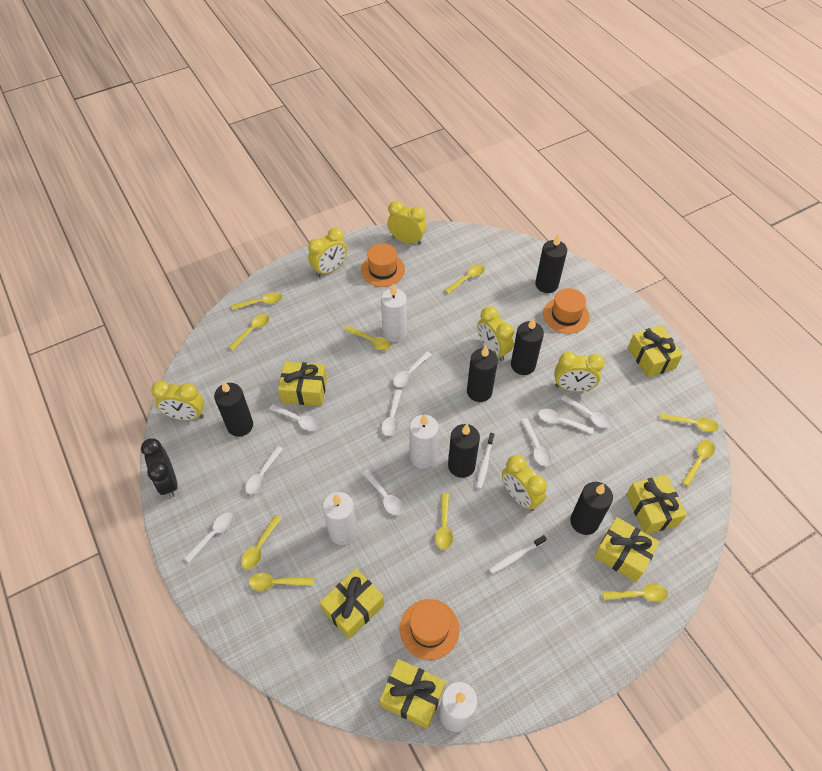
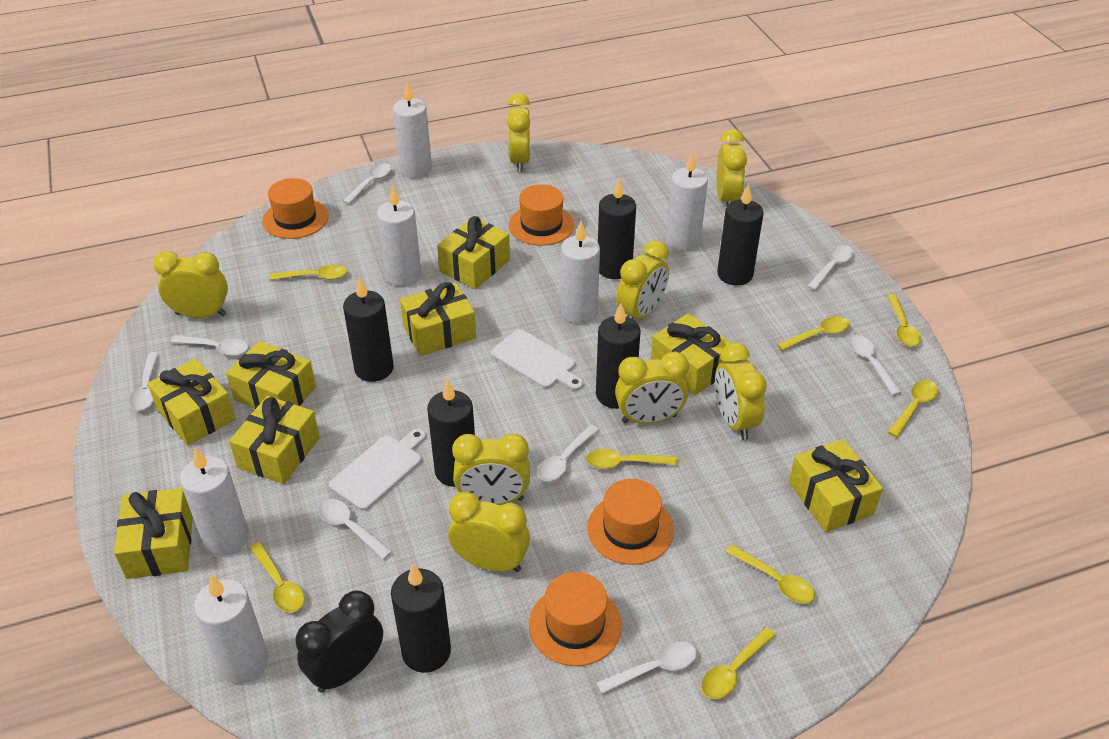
orange hat: [361,243,405,287] [400,599,460,660] [543,288,590,334] = 3 -> [262,178,329,239] [509,184,574,246] [529,572,622,666] [587,479,674,565] = 4
white candle: [322,492,357,545] [381,284,407,342] [409,414,438,468] [439,682,478,732] = 4 -> [180,447,249,556] [194,575,269,684] [377,185,421,287] [393,82,432,178] [561,221,600,324] [666,151,708,252] = 6
white cutting board: none = 0 -> [329,429,426,511] [490,329,583,390] = 2
white spoon: [184,513,235,562] [245,446,283,495] [269,404,319,431] [362,469,403,515] [382,389,402,436] [393,351,432,387] [521,418,551,466] [538,409,594,434] [561,395,611,428] = 9 -> [129,352,159,411] [171,335,248,356] [318,499,392,559] [343,163,392,204] [538,425,599,481] [596,642,697,694] [807,245,853,291] [848,335,901,395] = 8
white toothbrush: [476,433,495,489] [489,535,547,574] = 2 -> none = 0
yellow clock: [151,381,204,420] [308,228,347,277] [387,201,426,245] [477,306,514,361] [502,455,547,511] [555,352,605,392] = 6 -> [153,251,228,318] [448,492,530,572] [452,434,530,505] [507,93,530,172] [615,351,689,424] [616,240,669,319] [715,342,767,440] [716,129,747,207] = 8
yellow gift: [278,361,327,406] [320,569,384,639] [380,659,445,729] [594,517,660,582] [626,475,687,534] [628,325,683,378] = 6 -> [114,488,193,579] [148,358,236,445] [226,341,316,409] [229,396,320,484] [400,282,476,356] [437,216,510,289] [651,313,731,395] [789,439,883,532] = 8
yellow spoon: [229,314,269,350] [232,292,282,310] [241,515,282,569] [249,573,314,591] [344,326,391,350] [435,493,453,550] [445,264,485,294] [602,584,668,602] [660,413,719,432] [682,440,715,487] = 10 -> [250,542,305,612] [270,265,347,280] [586,449,678,469] [701,627,776,699] [726,544,815,604] [777,316,850,351] [887,294,921,347] [888,380,938,437] = 8

